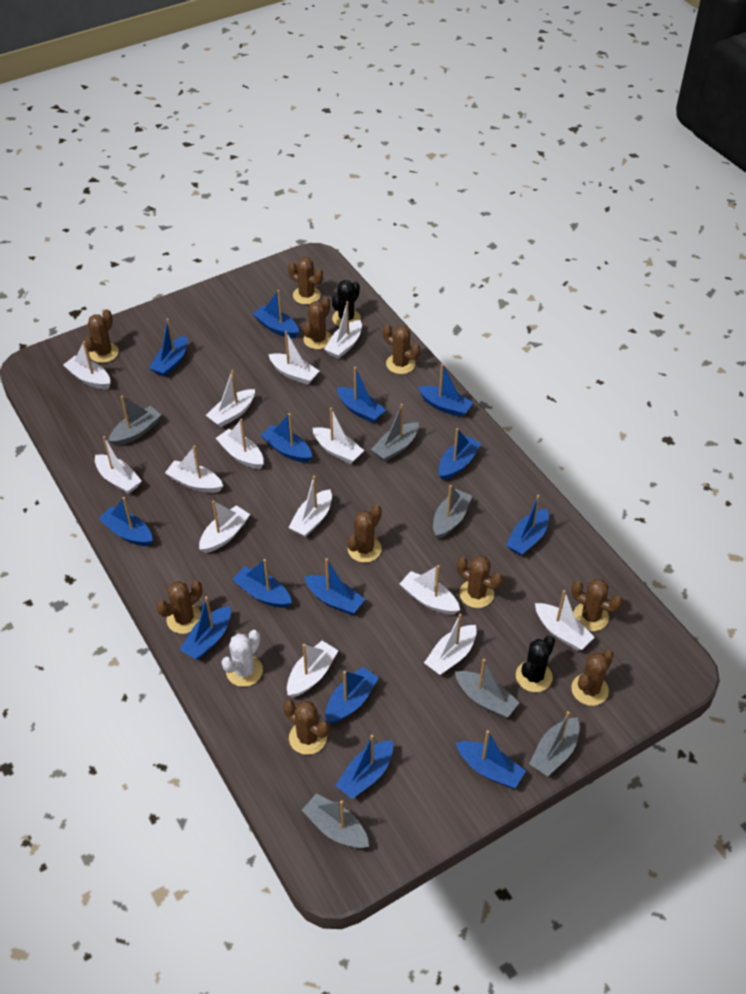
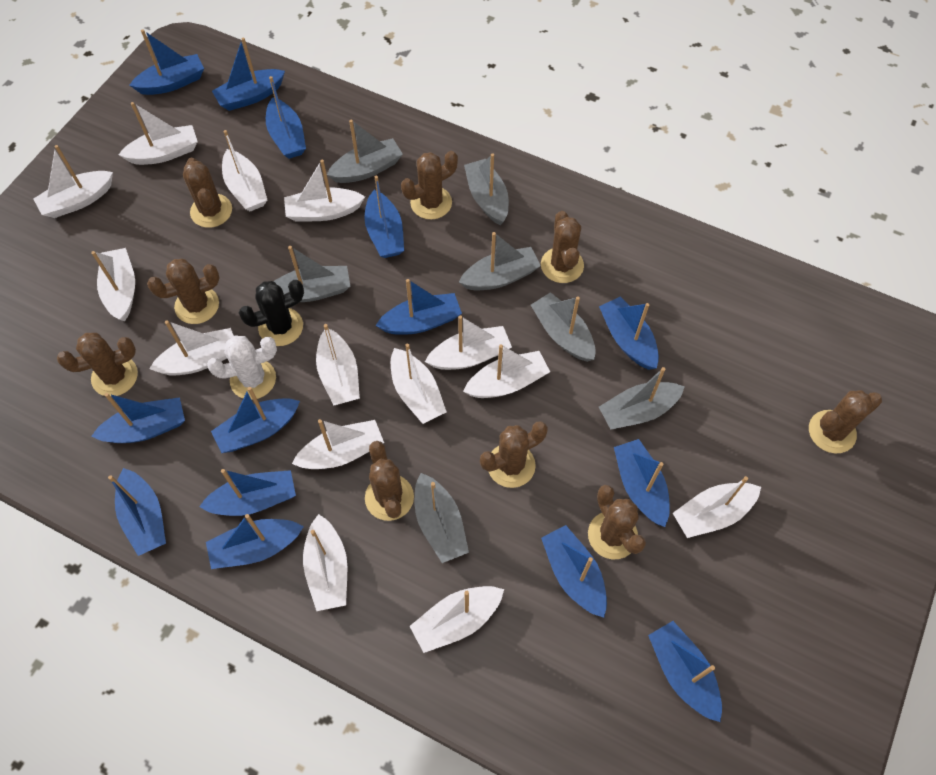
black cactus: [332,280,361,327] [516,636,555,692] = 2 -> [239,280,304,346] = 1
brown cactus: [84,309,119,363] [156,581,202,634] [283,700,330,755] [288,257,323,305] [303,297,332,349] [347,505,382,563] [383,324,420,374] [457,556,503,608] [571,579,623,631] [571,650,614,706] = 10 -> [57,333,138,397] [147,259,220,324] [183,158,232,228] [365,441,414,521] [401,151,458,219] [480,421,548,488] [541,211,584,283] [588,485,646,559] [809,390,882,453] = 9
grey boat: [109,395,161,446] [302,793,369,849] [371,404,419,462] [433,485,472,539] [455,659,520,718] [529,711,580,776] = 6 -> [274,246,350,302] [327,119,403,183] [415,473,469,563] [459,232,541,290] [464,153,509,225] [531,292,596,362] [599,367,685,430] = 7

